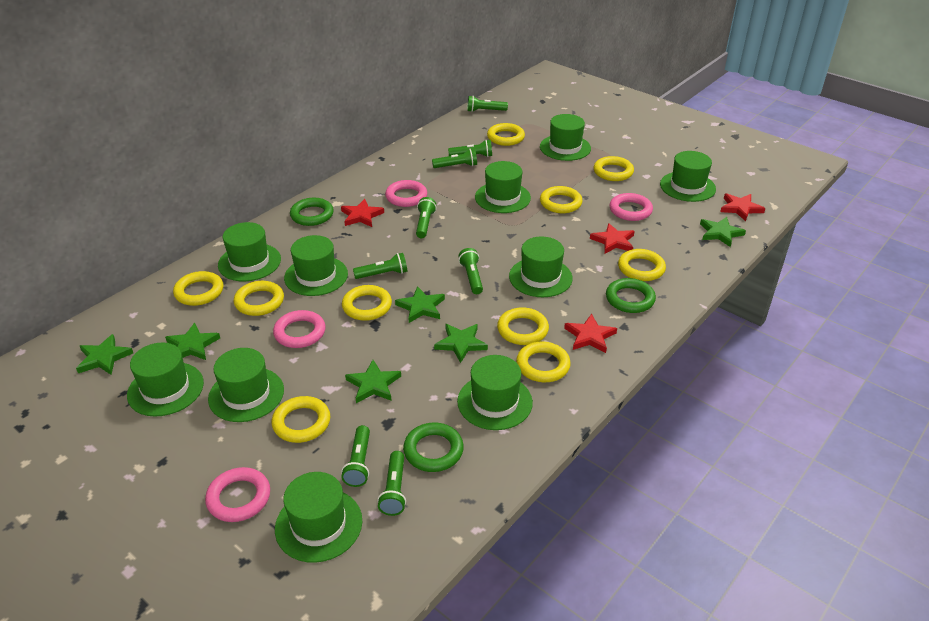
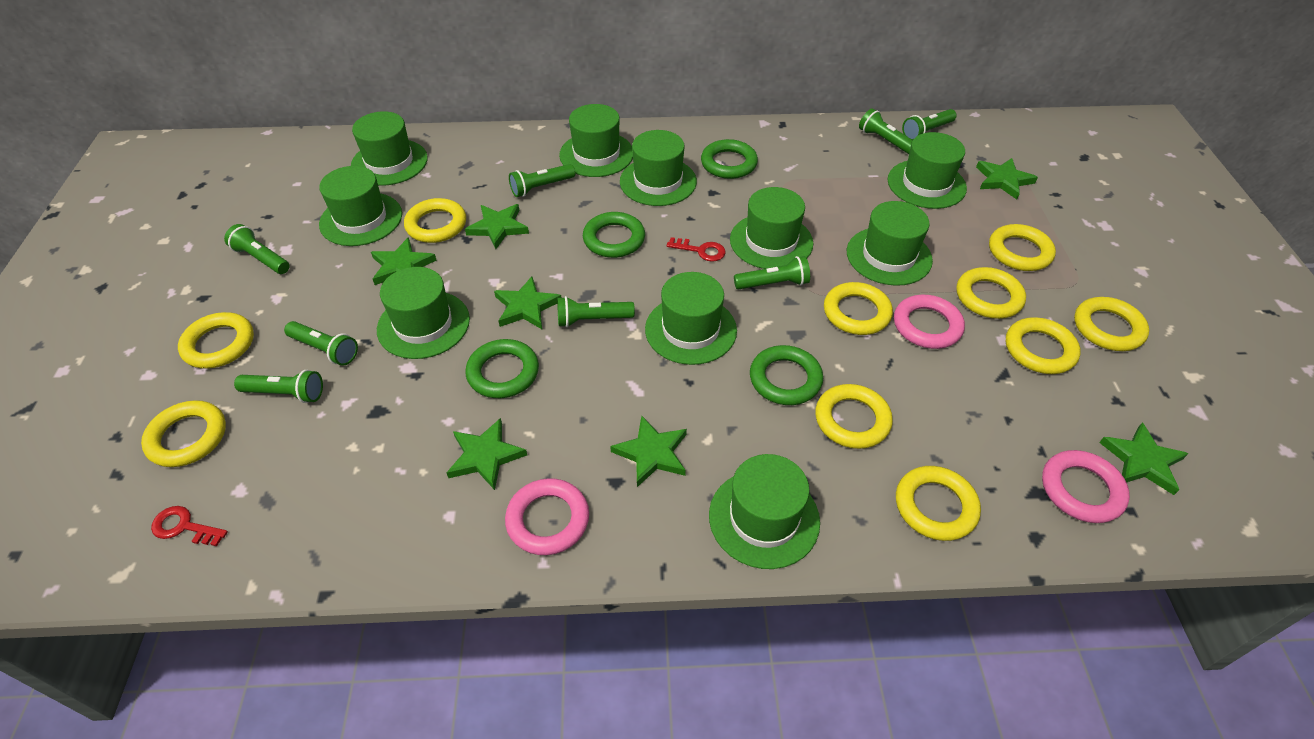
green ring: [290,198,334,226] [403,423,464,472] [606,278,656,313] = 3 -> [465,339,539,398] [583,212,645,258] [701,139,758,179] [750,345,823,405] = 4
green star: [76,334,133,375] [165,323,220,360] [345,360,401,403] [395,286,445,323] [434,324,488,363] [700,217,746,247] = 6 -> [371,237,437,285] [446,418,527,490] [465,204,529,249] [494,276,561,329] [610,415,687,487] [976,158,1038,200] [1099,423,1189,495] = 7
pink ring: [205,467,270,522] [273,310,326,348] [385,180,427,207] [609,193,653,221] = 4 -> [505,478,589,555] [894,295,965,349] [1042,450,1130,523] = 3
red key: none = 0 -> [151,506,228,546] [667,237,725,262] = 2
red star: [341,199,384,227] [564,314,617,353] [590,223,635,254] [720,193,765,221] = 4 -> none = 0

